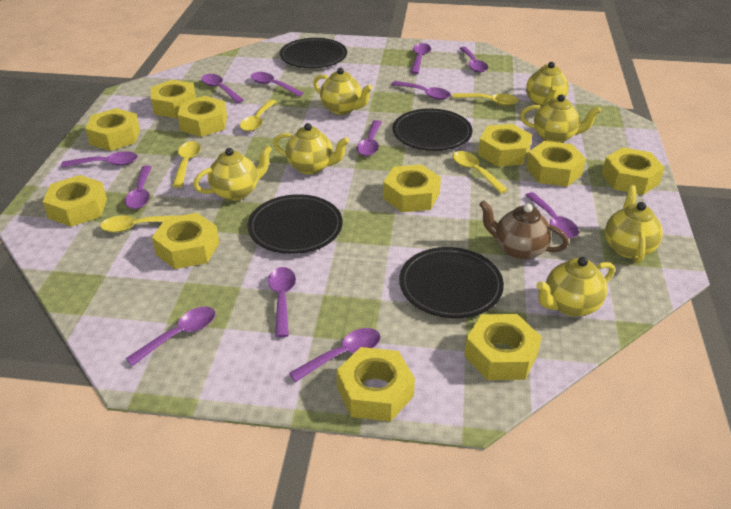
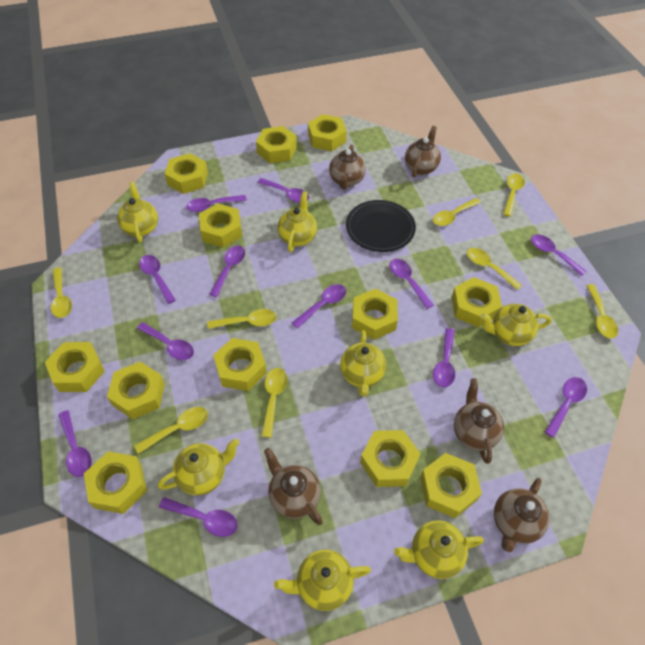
black plate: [248,194,343,254] [280,38,347,68] [393,108,472,151] [399,247,504,318] = 4 -> [346,200,416,252] = 1
brown teapot: [479,201,569,260] = 1 -> [264,448,323,525] [329,145,366,190] [405,126,441,178] [454,378,504,464] [494,478,550,552] = 5
yellow nut: [43,175,107,227] [86,108,140,151] [151,80,196,118] [152,213,219,269] [178,96,227,137] [336,347,415,422] [383,164,441,212] [464,314,542,380] [478,124,532,167] [526,141,586,187] [602,147,665,195] = 11 -> [45,342,105,392] [84,451,147,514] [107,362,165,419] [165,153,208,194] [199,203,242,248] [213,338,267,391] [256,126,297,163] [308,114,347,151] [352,288,398,340] [360,430,421,487] [420,453,482,518] [451,277,502,327] = 12
yellow spoon: [100,215,181,233] [172,141,201,188] [240,99,277,132] [452,93,519,106] [453,151,508,194] = 5 -> [51,268,72,318] [134,407,208,454] [207,309,277,329] [261,368,287,438] [433,198,481,226] [467,248,522,290] [503,173,525,217] [586,284,618,338] = 8

